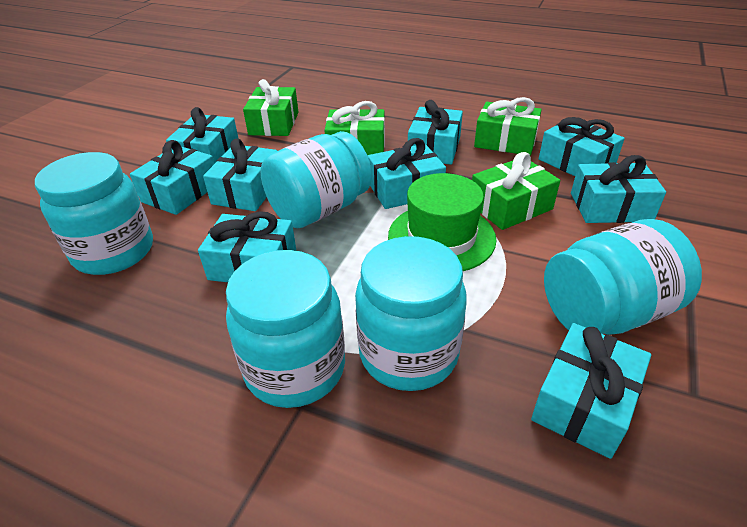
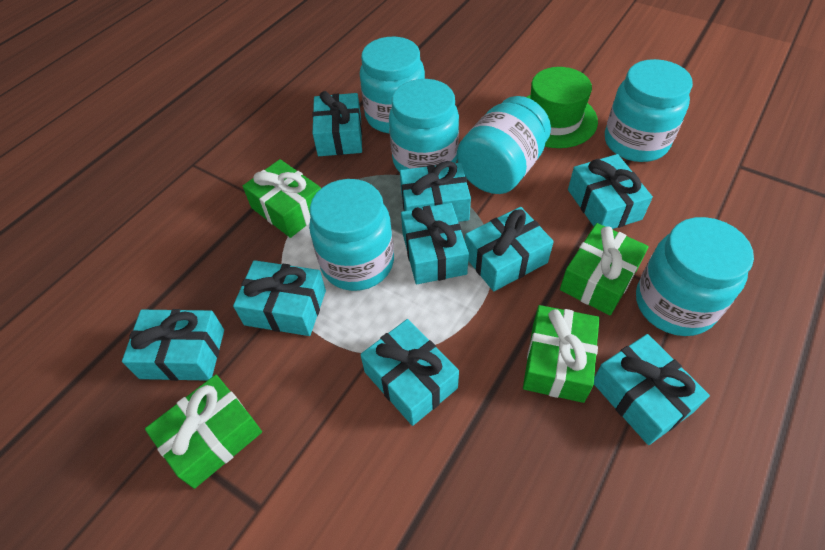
turquoise jar: [35,152,153,275] [226,250,345,408] [260,131,372,228] [355,236,467,391] [544,219,702,335] = 5 -> [309,179,394,291] [360,37,425,134] [389,79,459,172] [457,96,551,194] [605,59,693,162] [636,217,754,336] = 6

